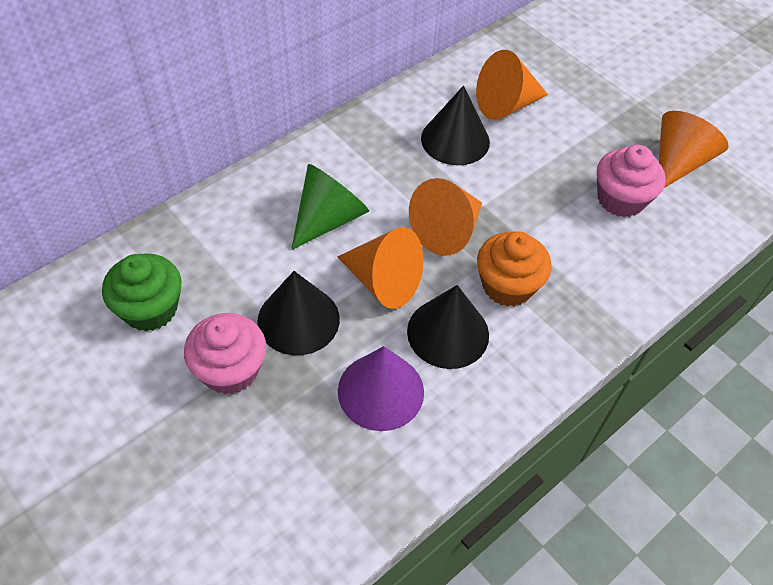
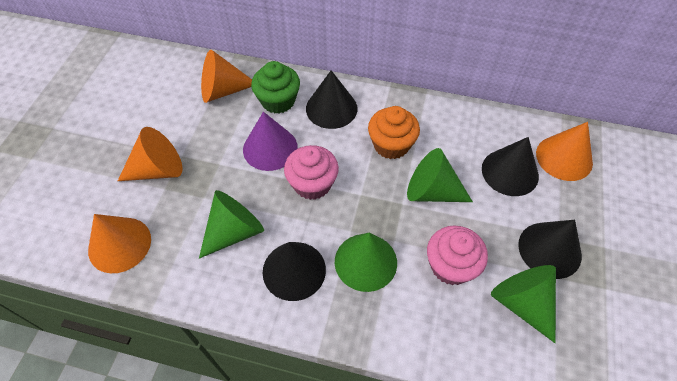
black cone: [257,271,340,355] [407,285,489,369] [421,86,490,165] = 3 -> [263,242,326,301] [306,70,358,129] [482,137,539,196] [518,220,582,279] = 4
green cone: [291,164,369,250] = 1 -> [199,190,264,259] [335,233,397,292] [407,148,473,202] [491,265,556,343] = 4

